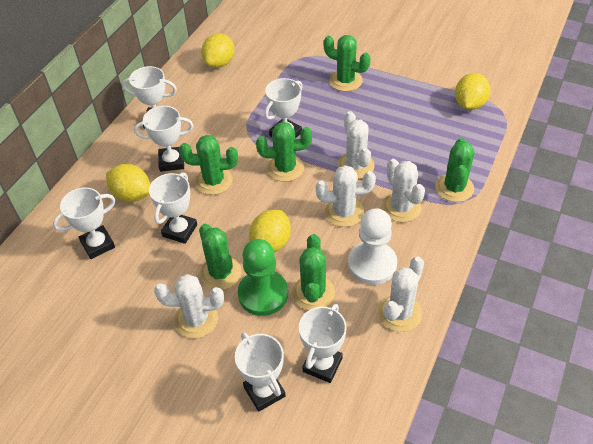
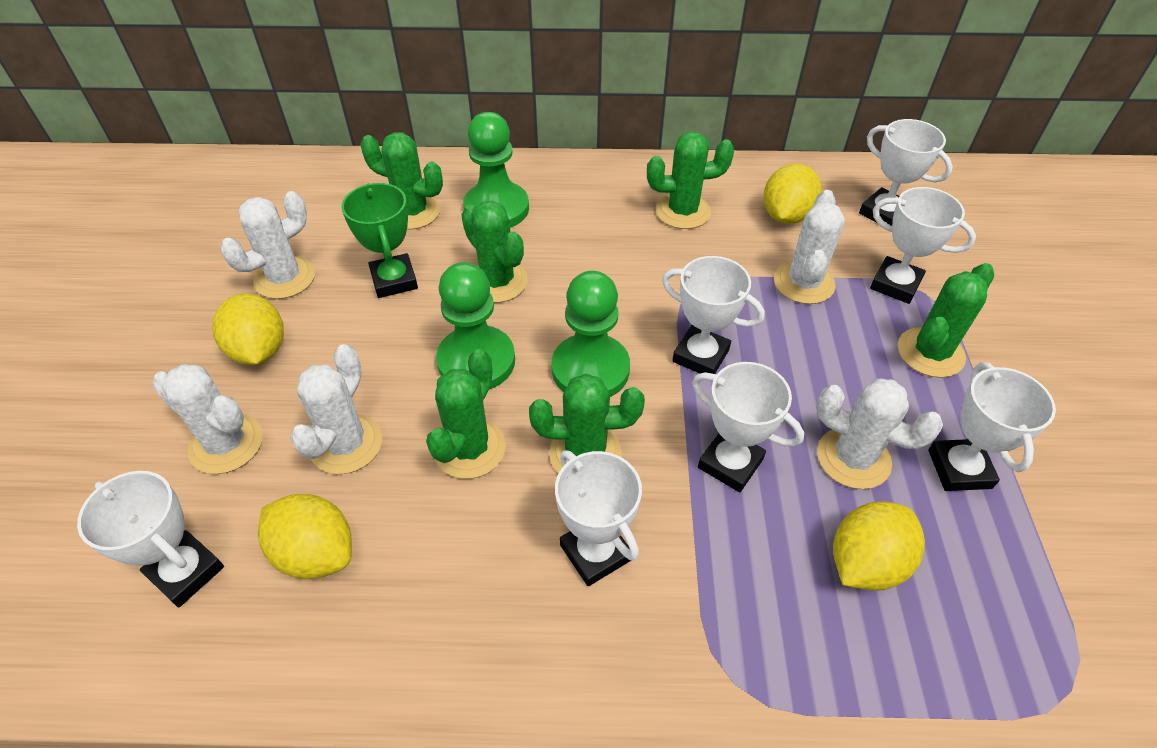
green pawn: [238,239,288,316] = 1 -> [436,262,515,389] [463,112,529,228] [551,271,630,397] = 3
green trophy: none = 0 -> [341,183,418,298] = 1
white pawn: [348,208,397,285] = 1 -> none = 0

